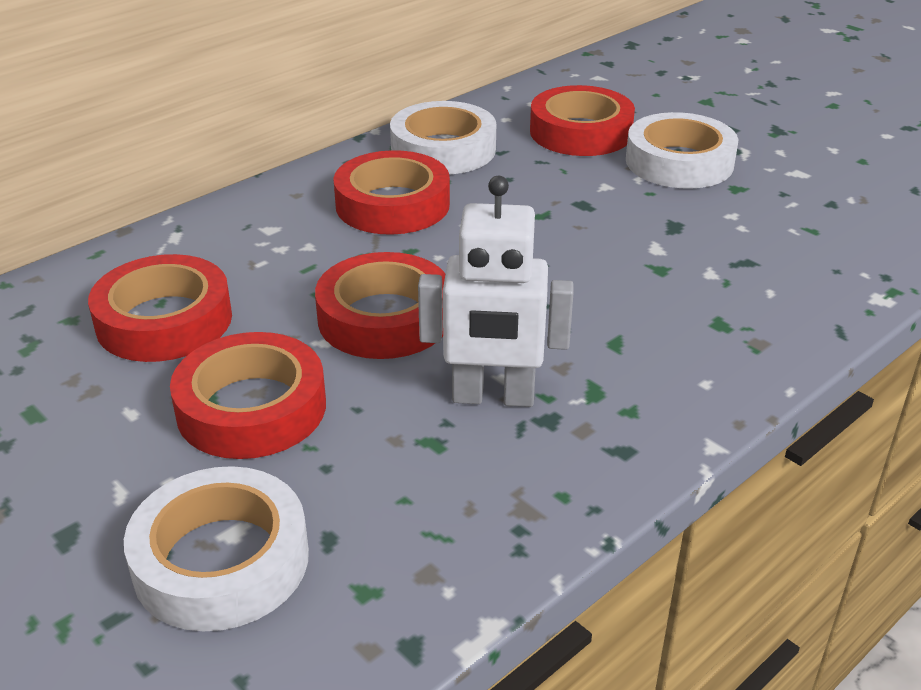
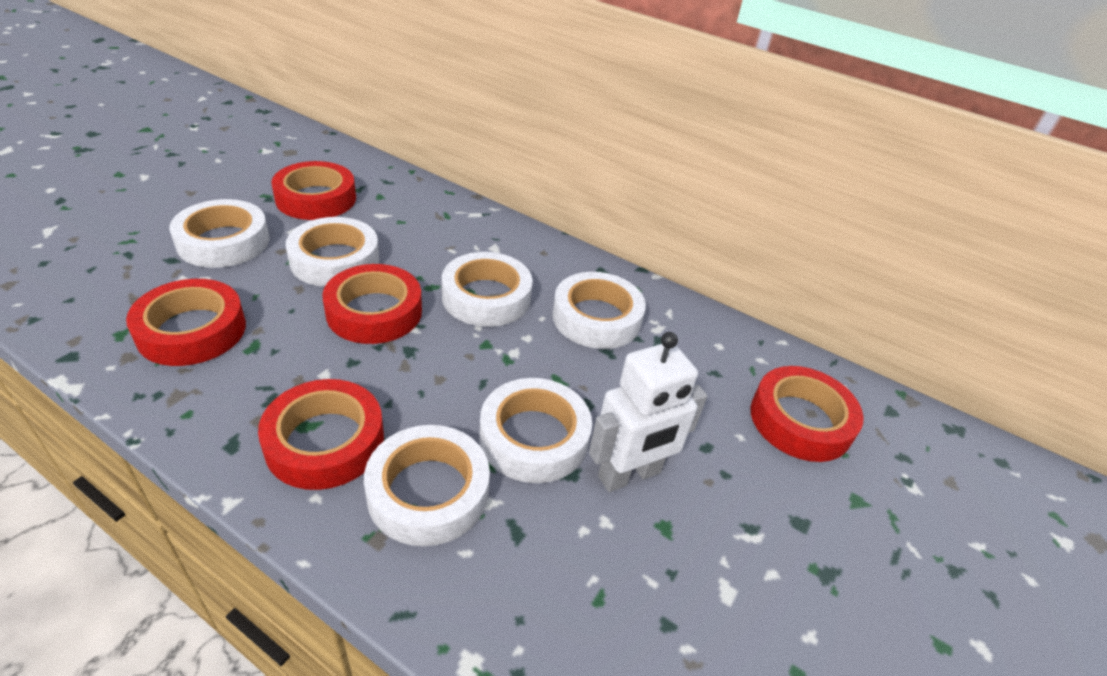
white tape: [124,466,309,631] [390,101,496,174] [626,112,738,189] = 3 -> [169,199,270,268] [286,217,379,287] [364,425,490,546] [442,252,533,327] [479,378,592,483] [552,272,646,349] = 6

